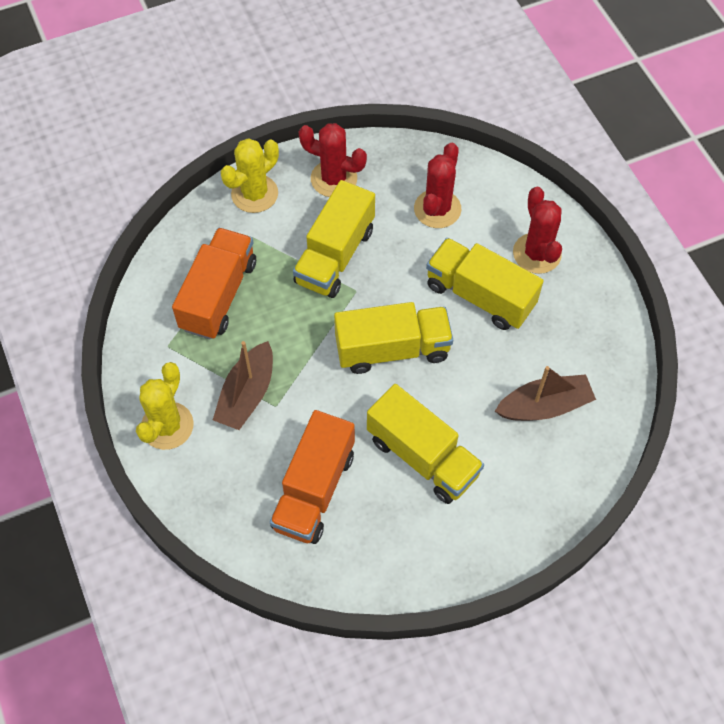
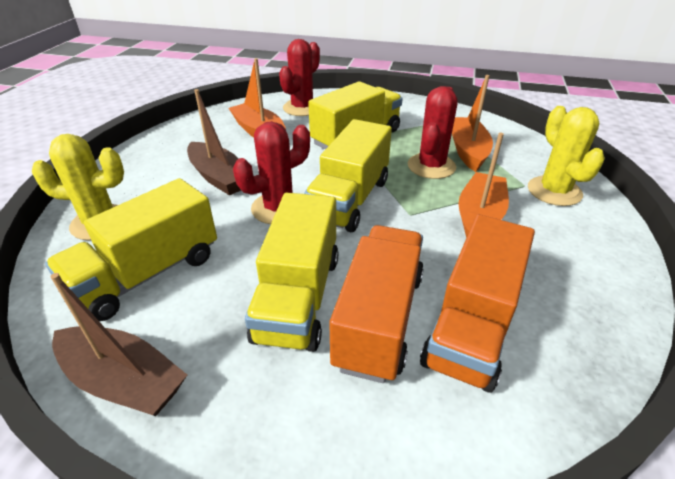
orange boat: none = 0 -> [229,58,286,137] [452,75,493,172] [459,133,509,238] = 3

